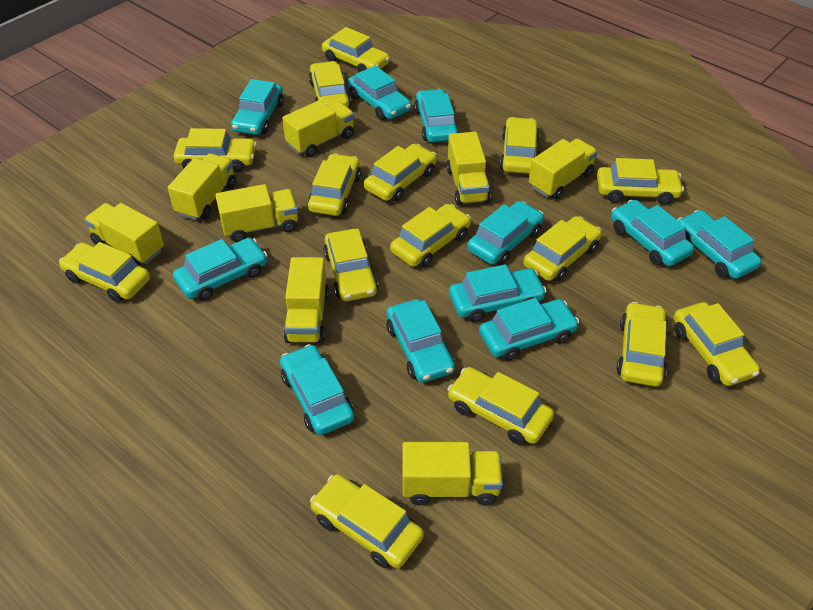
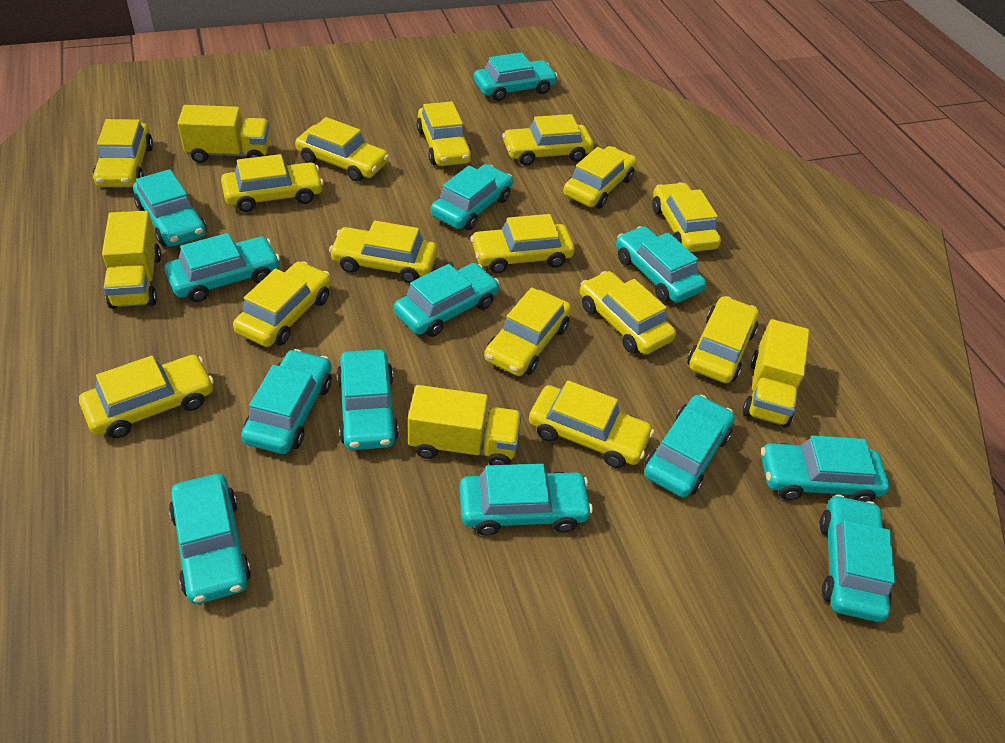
turquoise car: [173,238,267,301] [231,79,284,135] [280,344,354,435] [348,66,411,120] [387,299,455,383] [414,89,459,143] [449,264,547,322] [467,201,544,265] [479,298,579,361] [611,200,694,266] [678,210,762,279] = 11 -> [133,169,207,247] [164,233,280,302] [169,474,251,604] [241,349,332,454] [337,350,399,450] [394,263,499,337] [431,164,513,230] [459,464,593,536] [474,52,558,101] [616,226,706,303] [644,395,735,497] [761,435,889,502] [819,494,895,622] = 13
yellow truck: [84,203,164,265] [167,153,236,220] [215,184,298,242] [282,100,354,157] [284,257,329,343] [402,442,503,506] [446,132,490,205] [529,139,598,199] = 8 -> [102,211,161,309] [178,105,270,163] [408,385,522,465] [743,319,809,428] = 4

